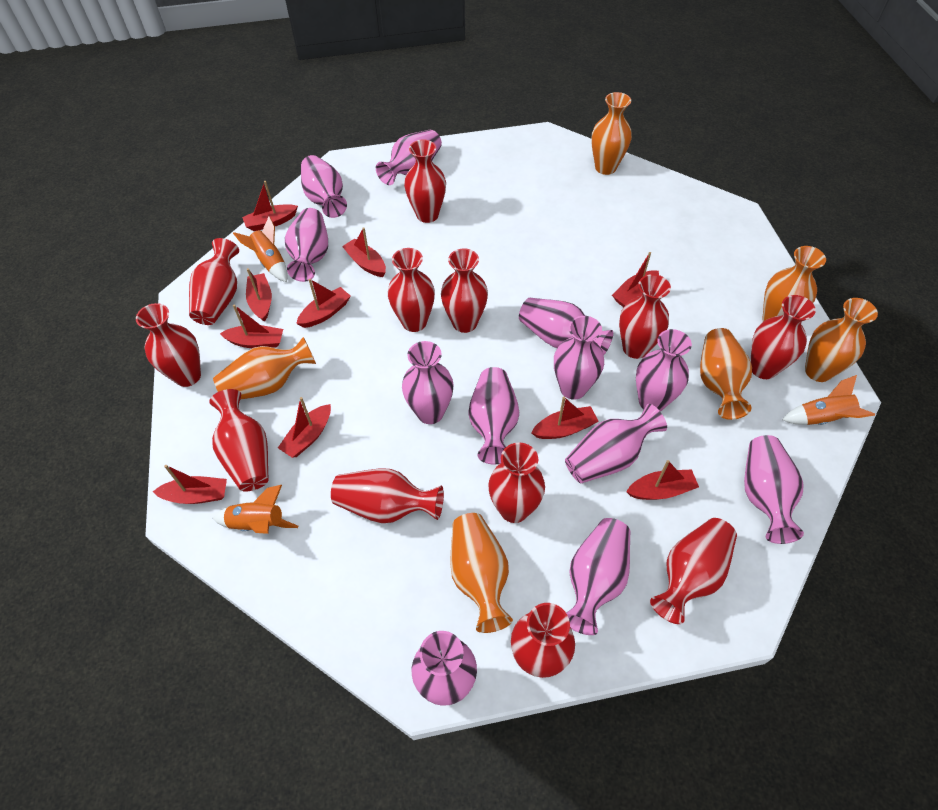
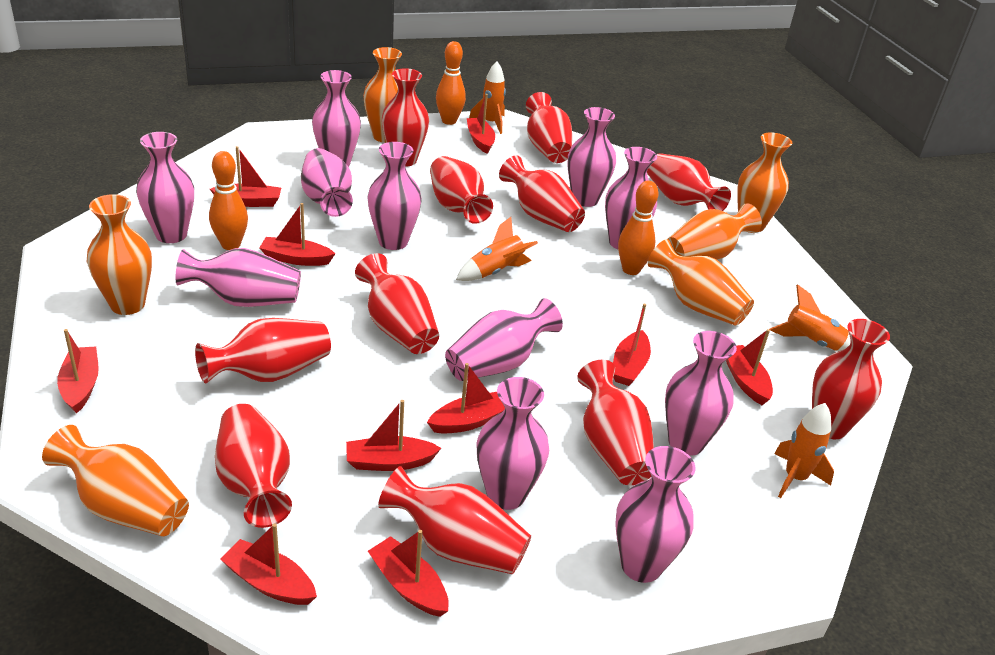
orange bowling pin: none = 0 -> [209,151,248,250] [436,41,466,125] [618,180,659,275] = 3
orange rocket: [213,485,298,534] [233,216,288,282] [782,375,875,425] = 3 -> [456,217,538,281] [469,61,506,134] [769,284,851,351] [774,403,834,498] = 4
pink vase: [285,208,328,282] [301,155,347,218] [376,130,442,185] [402,341,454,424] [412,631,477,706] [469,367,519,465] [519,298,613,355] [554,316,604,400] [565,404,667,483] [566,518,630,635] [636,329,692,411] [744,435,804,544] = 12 -> [136,132,194,243] [176,248,301,307] [301,148,353,217] [312,70,361,167] [367,142,422,250] [445,298,563,381] [476,377,549,510] [568,107,616,207] [605,147,657,249] [615,446,695,583] [665,331,737,456] = 11
red vase: [136,303,201,387] [189,238,239,325] [209,389,269,492] [331,469,444,523] [388,248,435,332] [404,140,446,223] [441,248,488,333] [488,442,545,523] [511,603,575,678] [619,274,671,359] [650,518,737,624] [750,295,816,379] = 12 -> [195,318,331,384] [215,404,292,528] [355,253,439,354] [378,466,531,574] [382,68,429,167] [430,156,493,224] [499,155,585,232] [526,92,572,163] [577,360,654,485] [647,153,731,211] [812,319,890,439] = 11

